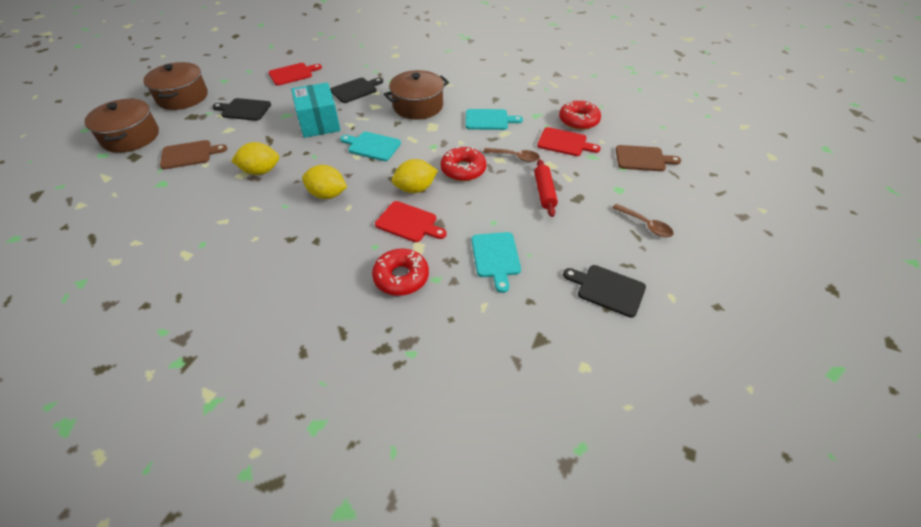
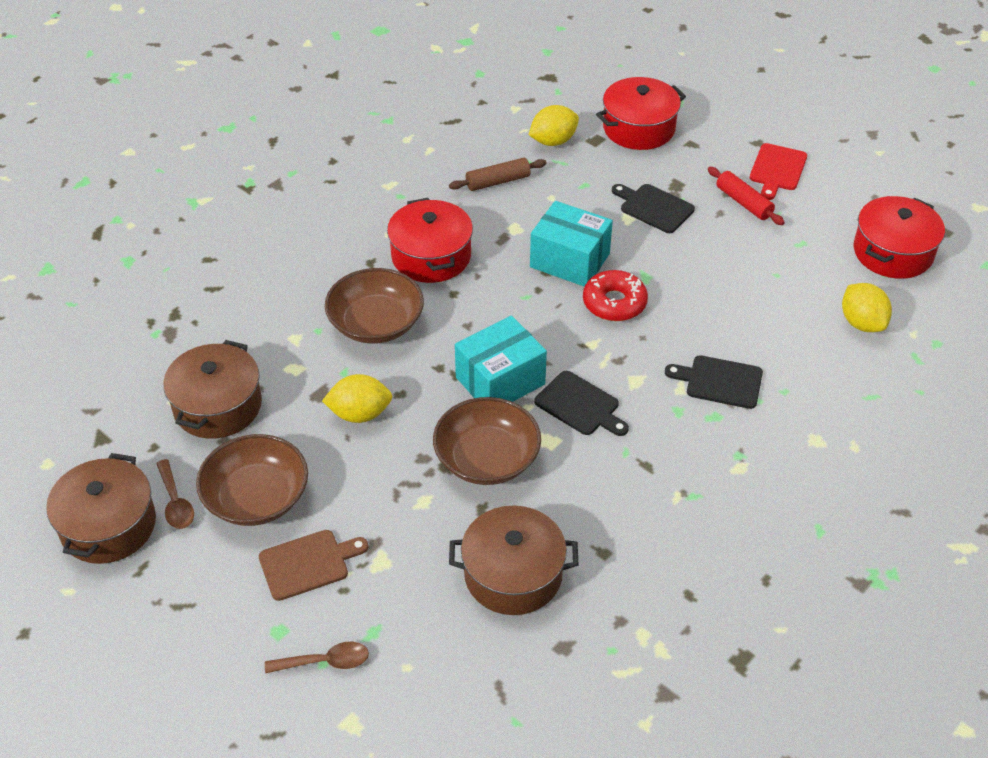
brown bowl: none = 0 -> [196,434,308,526] [325,268,424,344] [433,397,541,485] = 3
brown cutting board: [160,140,227,169] [616,145,681,171] = 2 -> [259,530,368,601] = 1
brown rolling pin: none = 0 -> [449,158,547,191] = 1
red cutting board: [269,63,322,86] [375,201,447,242] [537,127,601,156] = 3 -> [750,143,807,200] = 1
red donut: [372,249,429,296] [441,147,486,181] [559,100,601,130] = 3 -> [583,270,648,321] = 1
red pot: none = 0 -> [387,198,473,283] [596,77,686,150] [854,196,945,279] = 3
turquoise box: [291,82,341,138] = 1 -> [455,315,547,402] [530,201,613,287] = 2
turquoise cutting board: [340,132,401,161] [466,109,523,130] [472,232,521,293] = 3 -> none = 0

